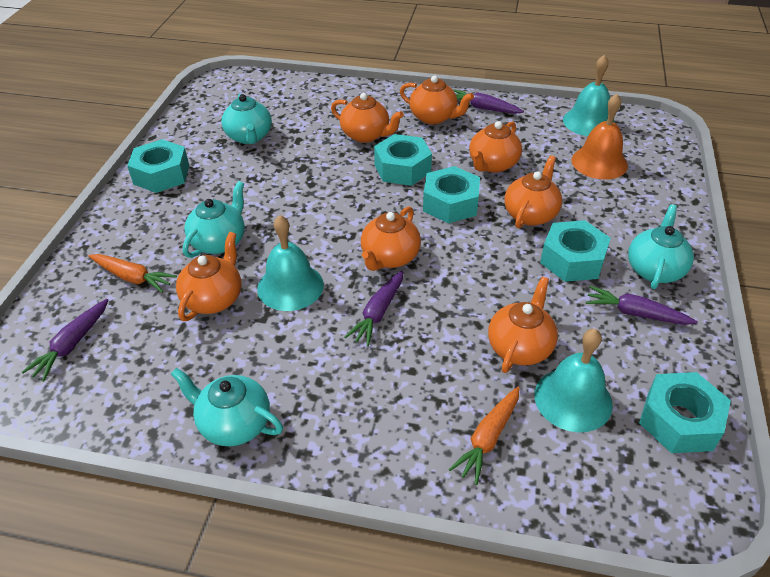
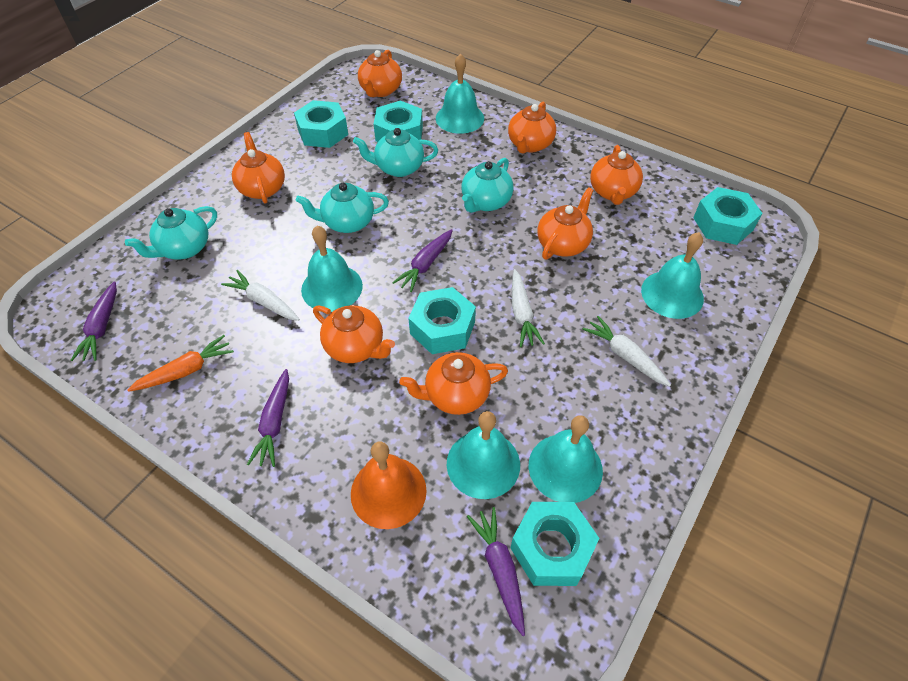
orange carrot: [88,254,177,293] [449,387,520,485] = 2 -> [127,335,234,392] = 1
turquoise bell: [257,215,324,311] [535,329,613,432] [563,55,615,136] = 3 -> [301,226,363,312] [436,54,484,134] [447,411,520,499] [529,415,603,503] [641,232,704,319] = 5
white carrot: none = 0 -> [221,270,300,321] [512,269,545,347] [582,316,671,387] = 3

